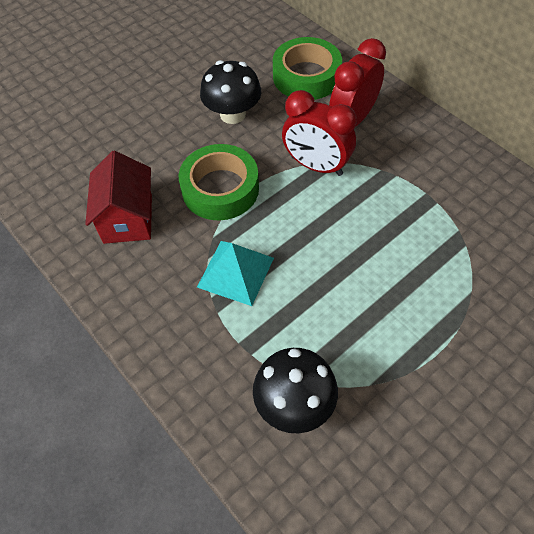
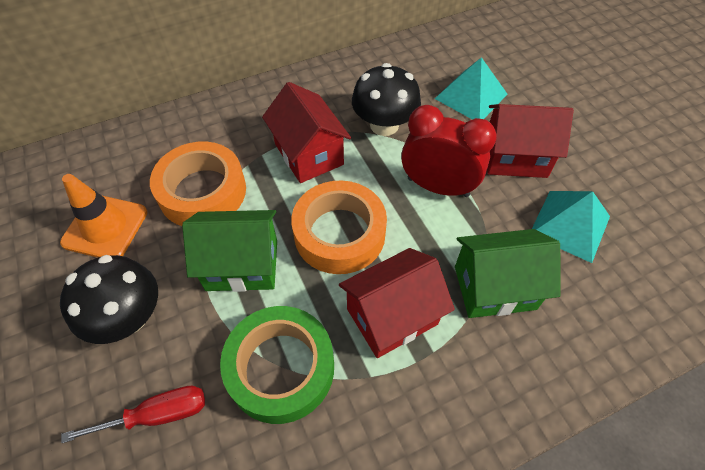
green house: none = 0 -> [182,210,277,292] [455,229,560,318] = 2
green tape: [179,144,259,220] [273,37,342,100] = 2 -> [220,306,334,424] = 1
orange tape: none = 0 -> [150,141,246,226] [291,180,387,274] = 2
orange traffic cone: none = 0 -> [60,174,147,257] = 1
red clock: [282,90,357,176] [329,38,386,127] = 2 -> [401,105,497,197] = 1
red house: [85,151,152,244] = 1 -> [262,82,351,183] [339,248,455,358] [487,104,574,178] = 3
red screwdriver: none = 0 -> [61,386,205,443] = 1
turquoise pyramid: [197,241,274,306] = 1 -> [435,57,508,120] [532,191,610,263] = 2

